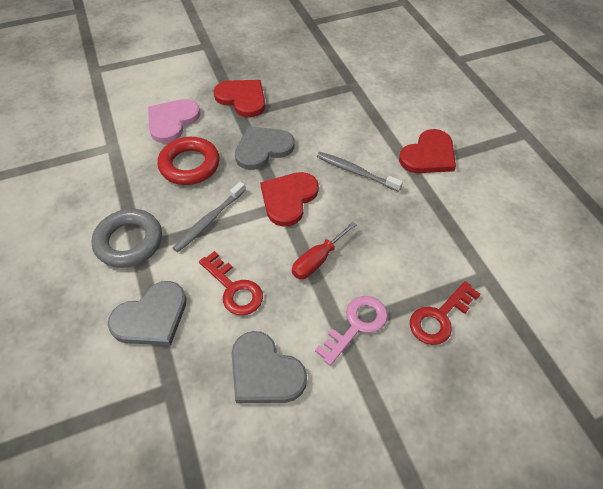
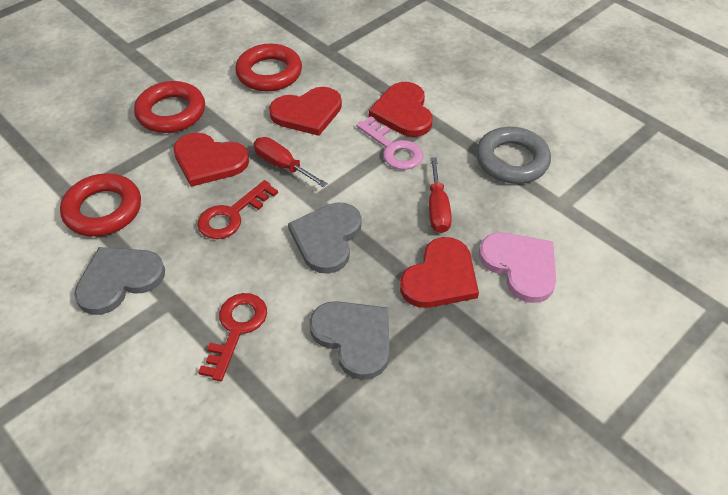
grey toothbrush: [173,182,246,252] [317,152,403,192] = 2 -> none = 0
red heart: [213,80,265,117] [260,172,319,227] [399,129,456,173] = 3 -> [174,132,249,187] [269,87,342,136] [369,82,432,137] [400,237,479,308] = 4
red ring: [158,137,220,185] = 1 -> [60,173,141,237] [134,81,205,133] [235,44,302,91] = 3
red screwdriver: [292,222,357,279] = 1 -> [254,137,328,187] [429,158,452,233] = 2

